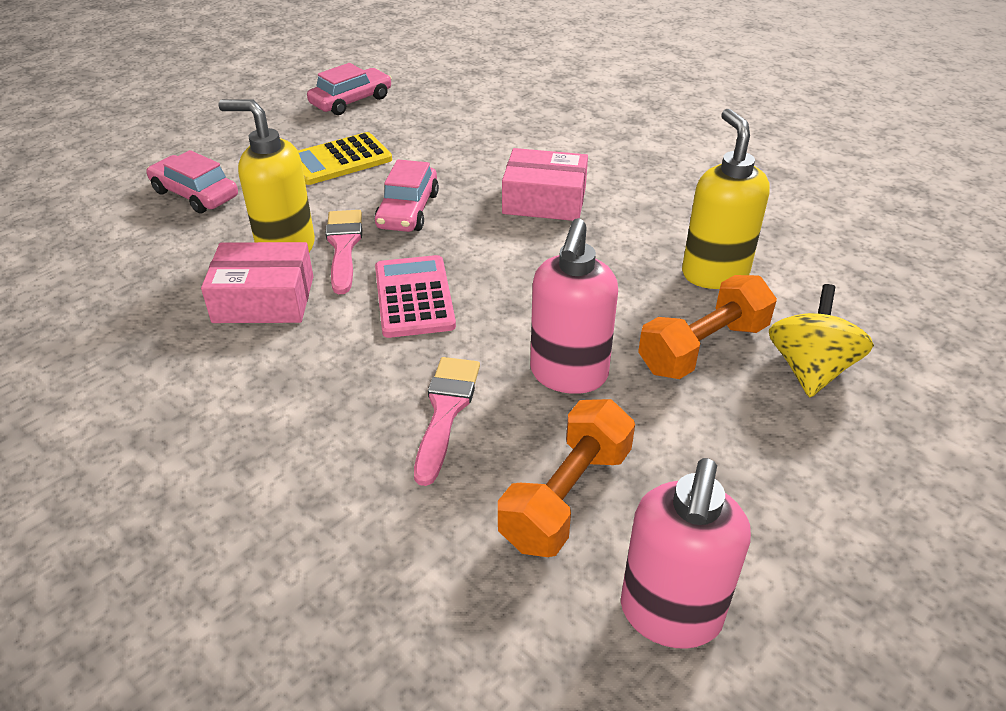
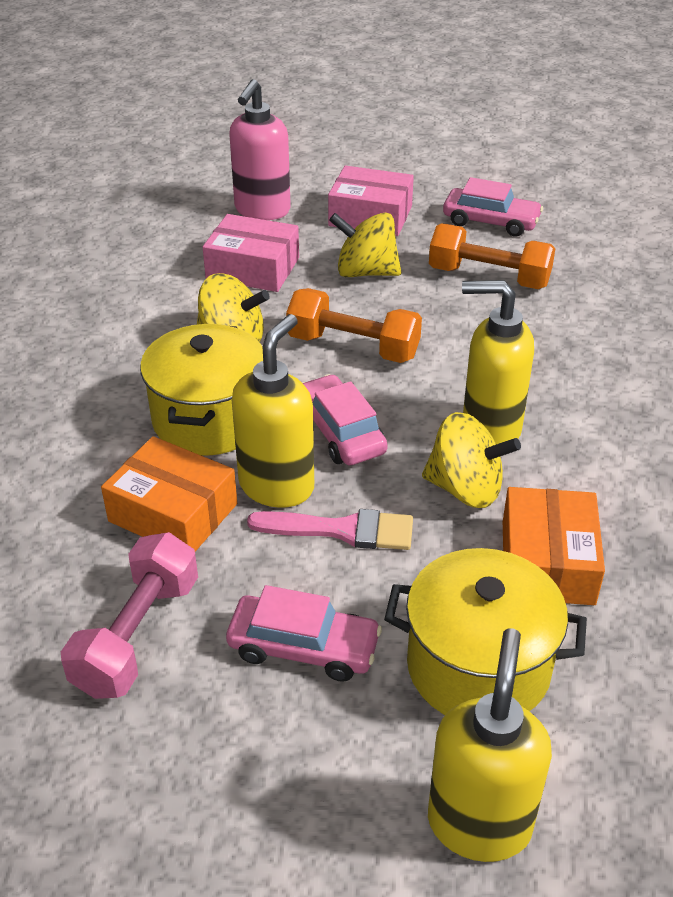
orange box: none = 0 -> [101,436,237,552] [503,487,605,605] = 2
pink brush: [325,210,362,294] [414,357,480,486] = 2 -> [247,509,413,550] = 1
pink calculator: [375,255,456,338] = 1 -> none = 0
pink dumbbell: none = 0 -> [61,532,198,699] = 1
pink soap dispenser: [530,218,618,394] [621,458,751,649] = 2 -> [229,79,291,220] = 1
yellow calculator: [298,132,392,185] = 1 -> none = 0
yellow pot: none = 0 -> [140,324,263,456] [384,548,587,715] = 2
yellow soap dispenser: [219,99,315,252] [682,108,770,289] = 2 -> [232,314,314,508] [428,628,552,862] [462,280,534,444] = 3
yellow spinning top: [769,284,874,397] = 1 -> [197,273,270,342] [329,212,401,277] [422,412,521,508] = 3

